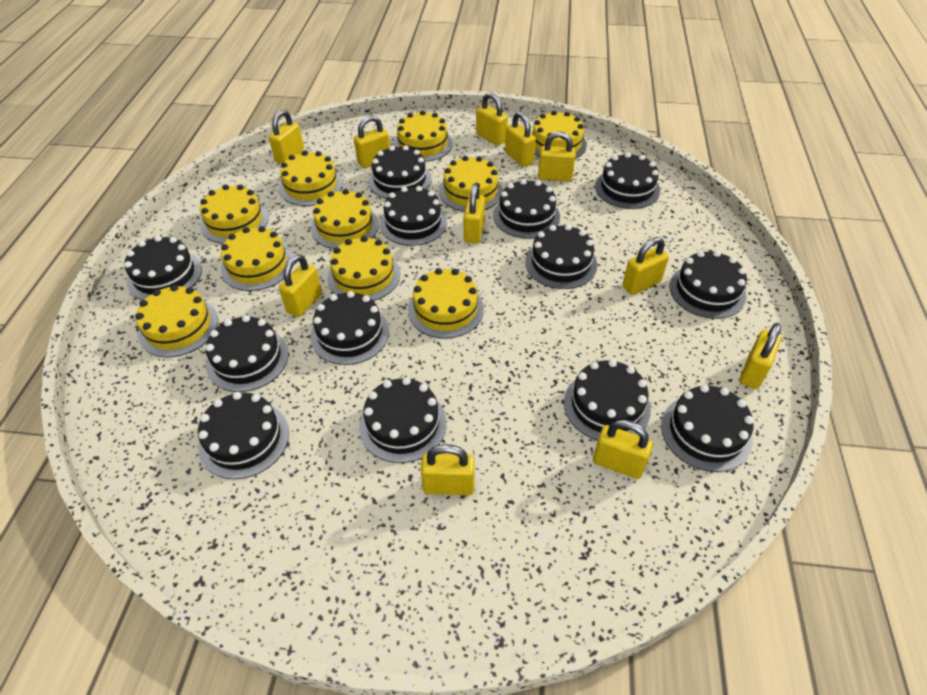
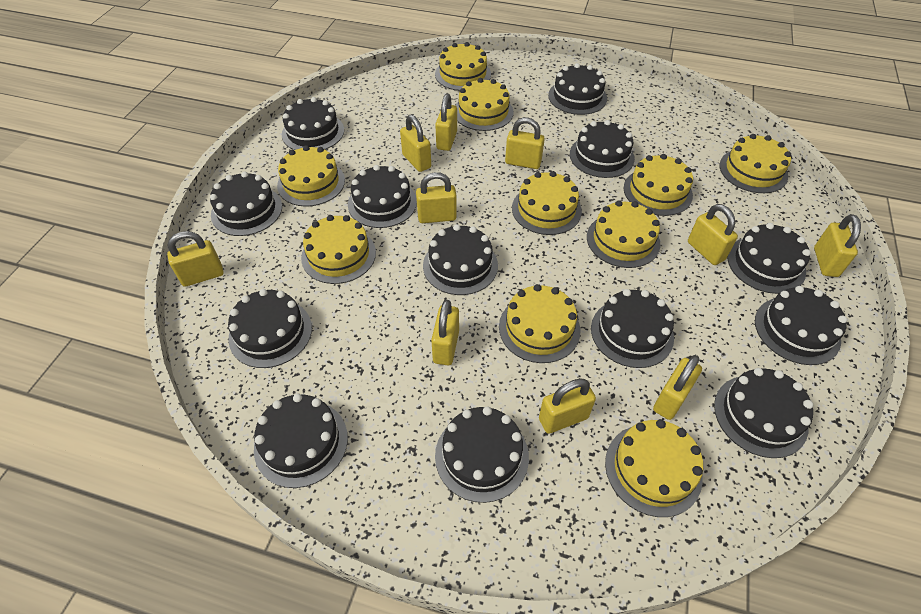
yellow padlock: [269,110,304,164] [279,254,322,317] [354,115,390,168] [421,444,475,495] [464,184,485,244] [476,92,508,146] [505,112,536,167] [538,131,576,181] [593,420,653,479] [622,237,669,295] [740,323,781,389] = 11 -> [167,231,224,287] [400,115,431,172] [416,172,457,223] [431,300,459,365] [435,94,457,151] [505,118,545,169] [539,379,596,434] [653,355,702,420] [688,204,738,265] [814,214,861,277] = 10

